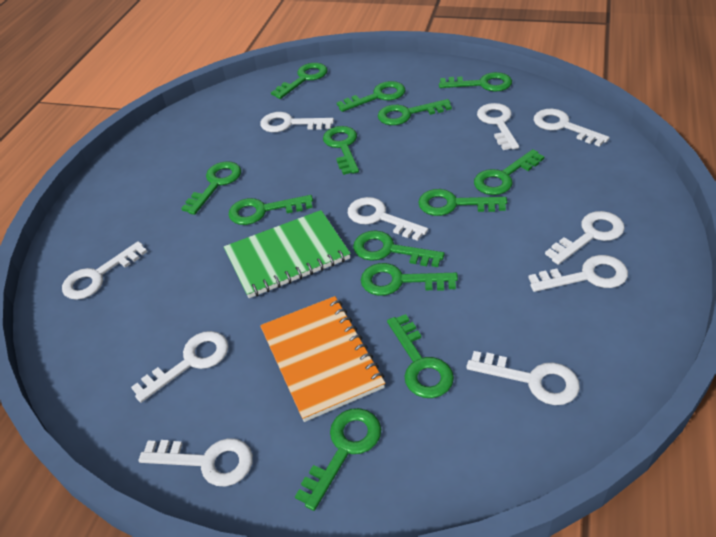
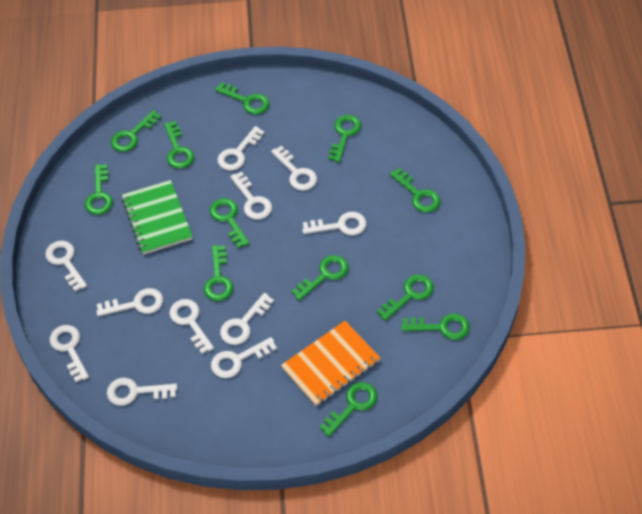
green key: [181,161,241,215] [229,195,313,225] [271,63,327,99] [295,408,381,511] [323,126,359,175] [337,81,405,112] [353,230,445,267] [361,263,458,296] [378,99,452,125] [387,314,454,398] [418,189,507,216] [439,72,512,92] [474,149,545,195] = 13 -> [85,164,113,215] [111,110,161,152] [164,121,194,169] [204,245,234,301] [210,198,250,248] [215,82,270,115] [291,255,349,301] [319,382,378,437] [328,115,361,163] [377,274,434,321] [390,168,441,213] [401,314,470,340] = 12
white key: [62,241,147,300] [131,331,228,403] [138,438,253,487] [260,112,334,132] [348,197,428,241] [466,351,580,405] [477,103,519,150] [528,255,628,292] [534,109,610,147] [545,211,625,265] = 10 -> [45,241,87,292] [50,325,89,382] [96,288,163,316] [107,378,177,406] [169,299,214,354] [211,337,277,378] [217,126,265,171] [220,293,274,345] [230,171,272,220] [271,146,317,191] [302,212,366,235] = 11

